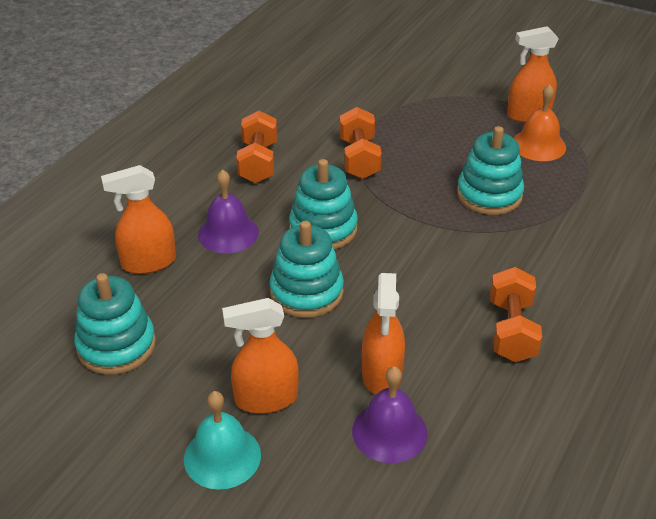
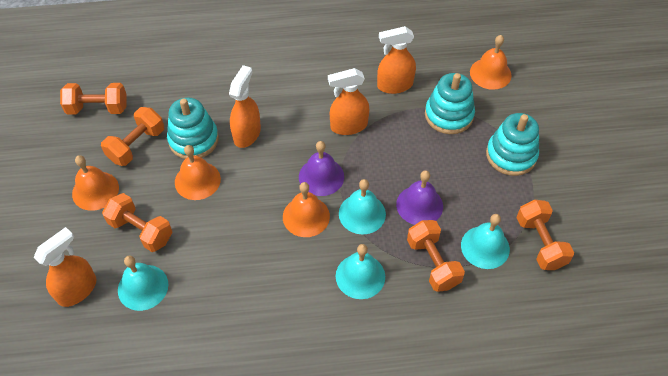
orange bell: [514,84,566,161] = 1 -> [72,155,119,211] [175,145,221,200] [283,182,330,237] [470,35,512,90] = 4
orange dumbbell: [236,111,277,183] [340,107,382,179] [490,267,542,362] = 3 -> [60,83,127,115] [101,107,164,166] [102,193,172,252] [407,220,465,292] [517,200,574,270] = 5
turquoise bell: [184,391,261,490] = 1 -> [118,256,168,311] [336,244,385,299] [339,179,386,235] [461,214,510,269] = 4
turquoise stacking toy: [74,273,156,375] [270,221,344,318] [289,159,358,250] [457,126,524,215] = 4 -> [167,98,219,159] [425,73,475,134] [486,113,539,176] = 3

